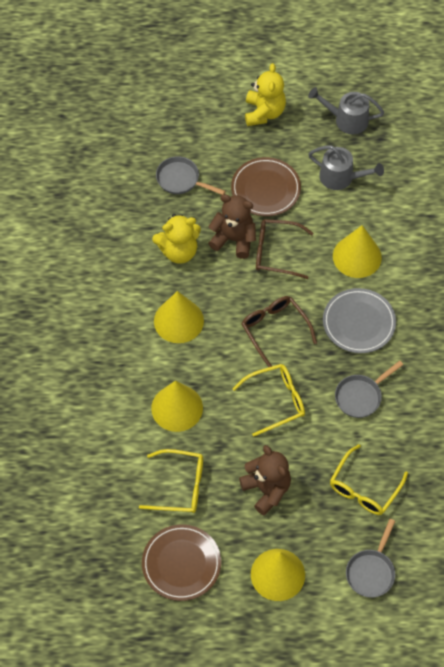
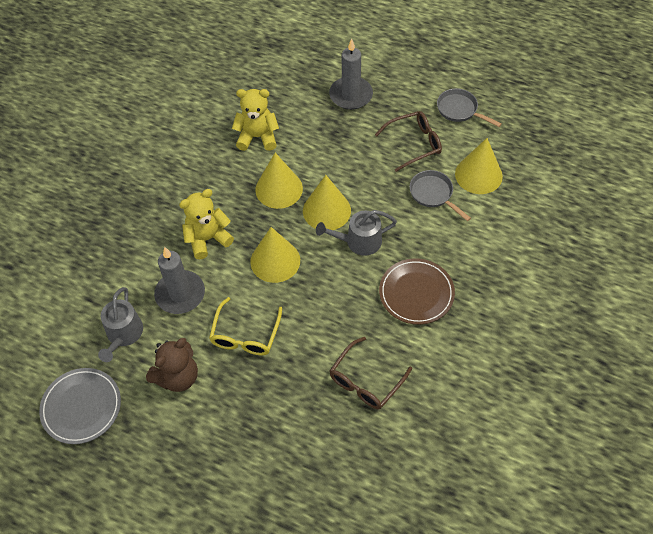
brown plate: [142,524,221,601] [231,157,301,216] = 2 -> [379,258,455,325] = 1
brown teddy bear: [208,194,256,259] [239,445,291,515] = 2 -> [146,338,198,392] = 1
grey candle: none = 0 -> [154,247,205,314] [329,39,373,110] = 2
grey pan: [156,156,226,195] [335,361,403,418] [346,519,395,597] = 3 -> [410,170,471,221] [437,88,502,127] = 2
yellow glasses: [139,449,203,513] [232,364,305,437] [330,444,408,515] = 3 -> [209,297,282,355] = 1

